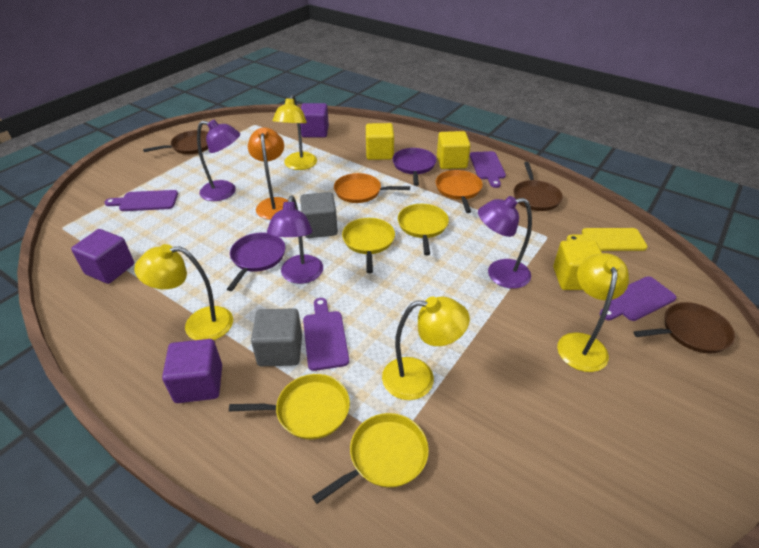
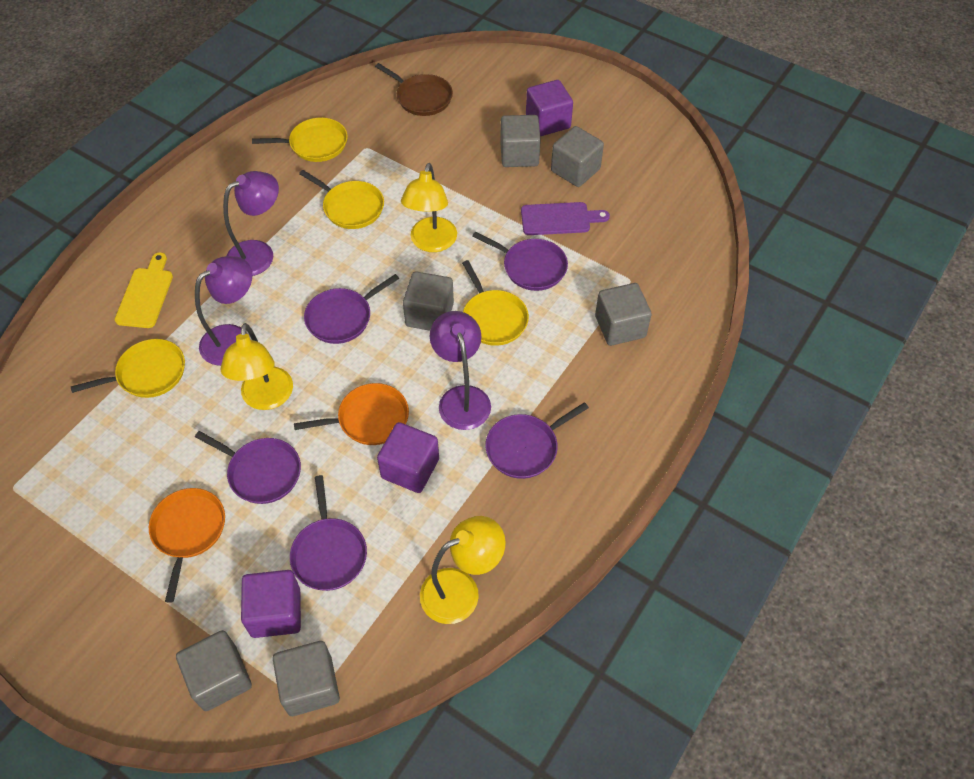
brown pan: [143,130,208,154] [513,162,563,211] [634,302,735,354] = 3 -> [375,63,453,116] = 1
grey cube: [251,308,302,366] [300,192,338,238] = 2 -> [176,630,252,711] [273,641,340,716] [403,271,454,331] [500,115,541,167] [551,126,604,187] [595,283,652,346] = 6
orange lamp: [248,128,288,220] = 1 -> none = 0
purple cutting board: [104,190,178,211] [303,298,349,371] [470,151,506,188] [600,276,677,321] = 4 -> [521,202,610,235] = 1
purple pan: [227,233,285,291] [392,148,436,186] = 2 -> [195,431,301,504] [290,475,367,591] [304,274,399,344] [472,232,568,291] [485,402,589,479] = 5
yellow cube: [366,123,394,160] [437,131,471,169] [553,241,602,290] = 3 -> none = 0
yellow lamp: [134,244,233,340] [273,95,317,170] [382,297,470,400] [557,253,629,372] = 4 -> [220,323,293,410] [401,163,457,252] [420,516,506,624] = 3

